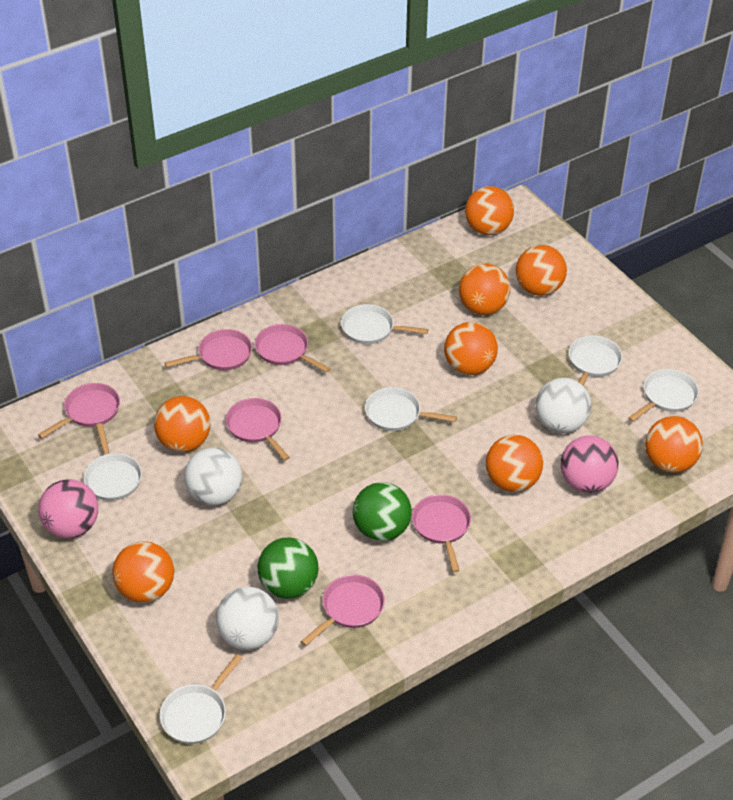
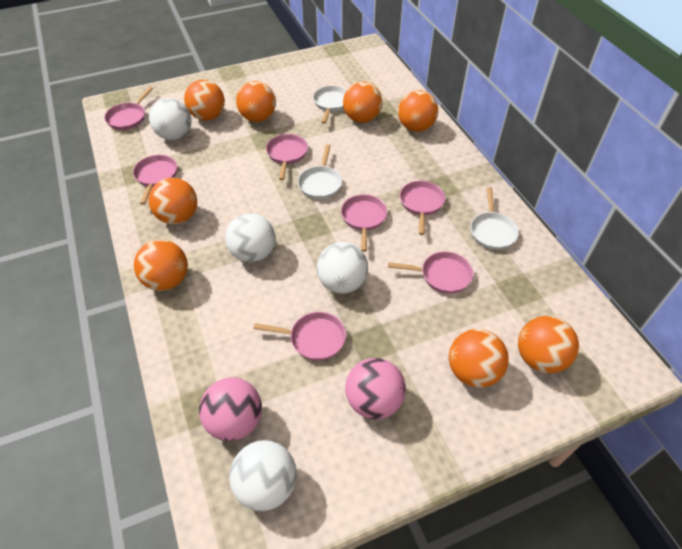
green ball: [258,537,318,599] [353,482,412,541] = 2 -> none = 0
pink pan: [38,383,120,439] [165,329,252,370] [226,398,290,461] [255,324,330,373] [301,574,385,646] [412,494,471,572] = 6 -> [104,86,153,130] [133,155,177,205] [253,312,346,361] [266,134,308,180] [341,194,387,252] [388,252,473,293] [400,181,445,235] = 7
white ball: [184,448,242,506] [216,587,279,650] [535,378,591,433] = 3 -> [149,98,191,140] [225,213,275,263] [229,440,297,511] [317,242,368,294] = 4
white pan: [84,423,142,501] [160,654,242,744] [341,304,429,344] [365,387,457,431] [569,335,622,385] [628,369,699,422] = 6 -> [298,144,342,199] [313,86,347,124] [471,187,519,250] = 3

